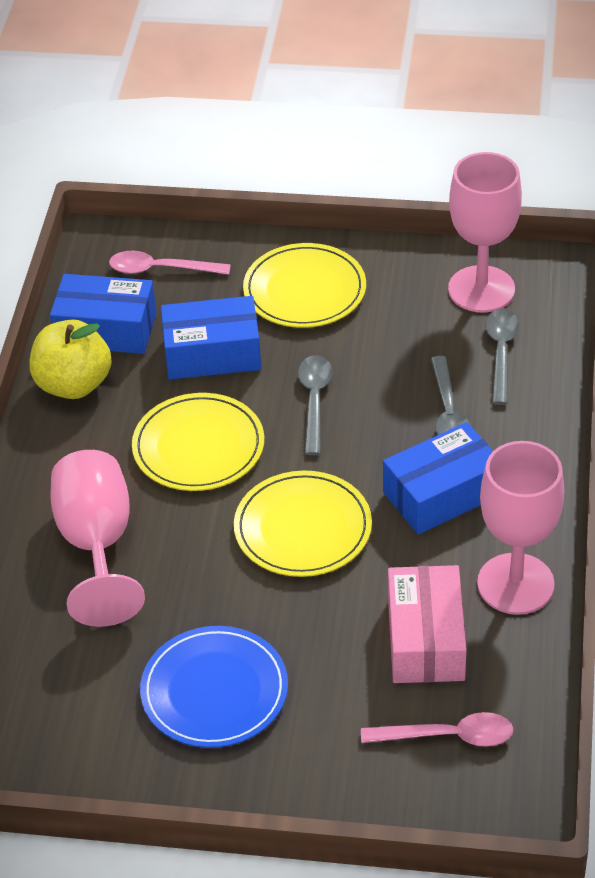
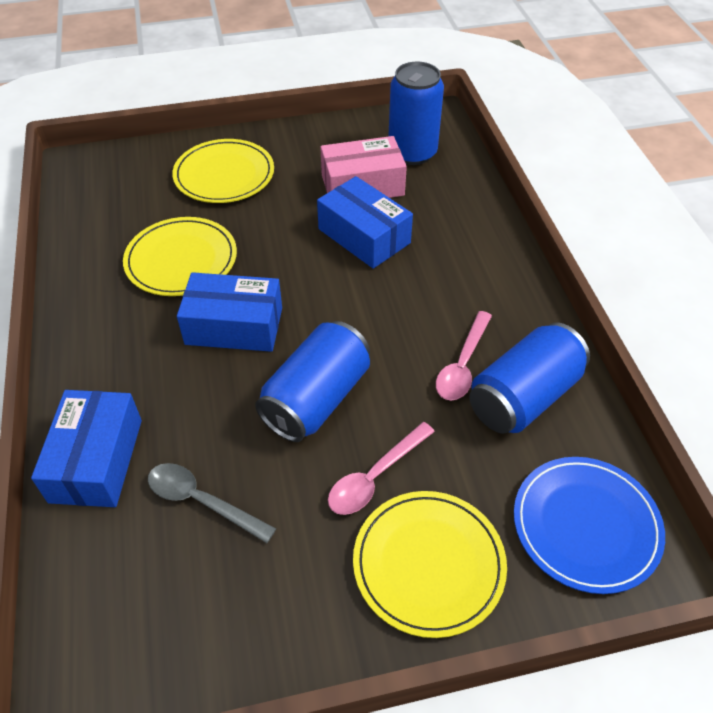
blue can: none = 0 -> [255,321,370,442] [389,62,444,165] [469,323,590,434] = 3
grey spoon: [298,355,333,455] [431,356,470,435] [485,309,519,405] = 3 -> [148,463,276,543] = 1
pink goblet: [51,450,145,627] [448,152,522,313] [477,441,564,615] = 3 -> none = 0
yellow apple: [30,319,112,399] = 1 -> none = 0

